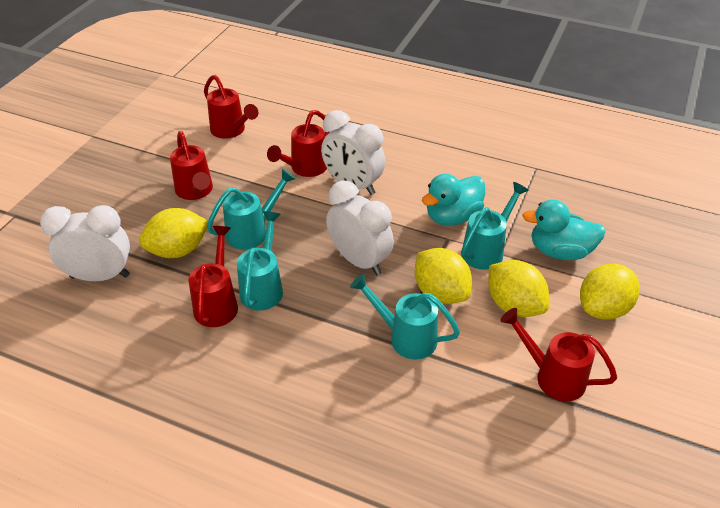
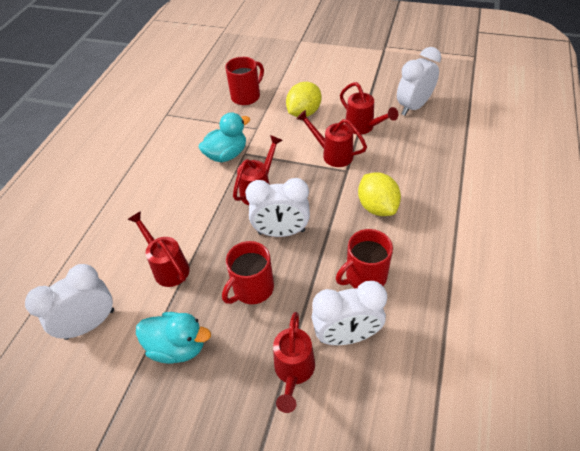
red mug: none = 0 -> [222,241,274,304] [225,57,264,105] [336,229,393,288] = 3
turquoise watering can: [207,168,296,250] [237,211,283,311] [350,273,460,360] [461,182,529,270] = 4 -> none = 0
white clock: [40,205,130,281] [321,110,385,195] [326,180,394,275] = 3 -> [25,264,114,340] [245,178,310,237] [311,281,387,345] [397,47,441,116] = 4
yellow lemon: [139,208,208,258] [415,248,472,304] [488,260,549,317] [580,264,640,320] = 4 -> [286,82,321,117] [358,172,401,216] = 2

